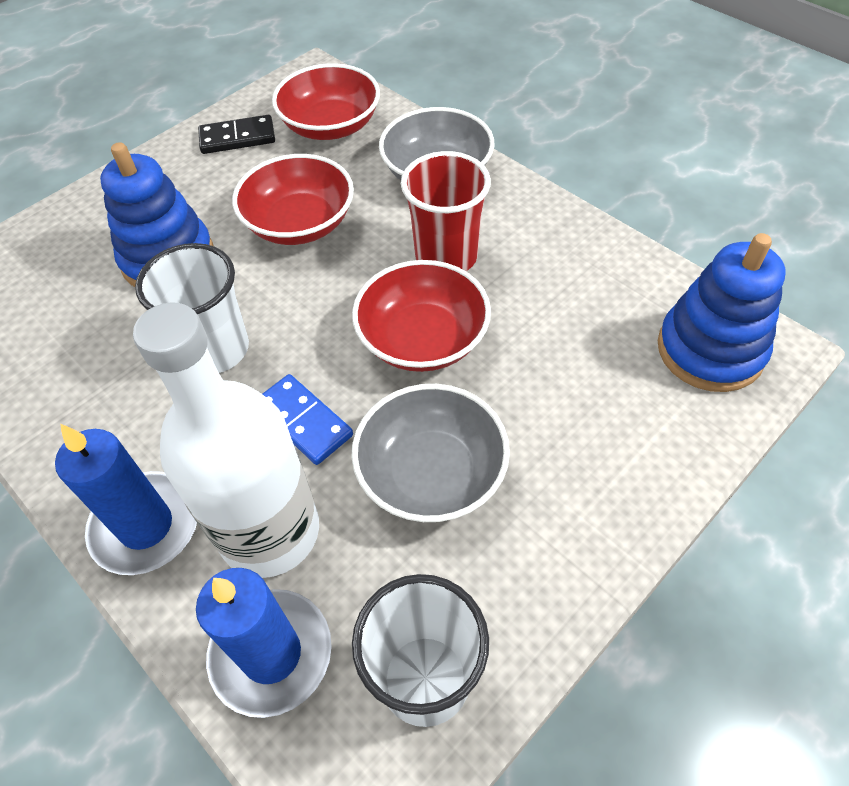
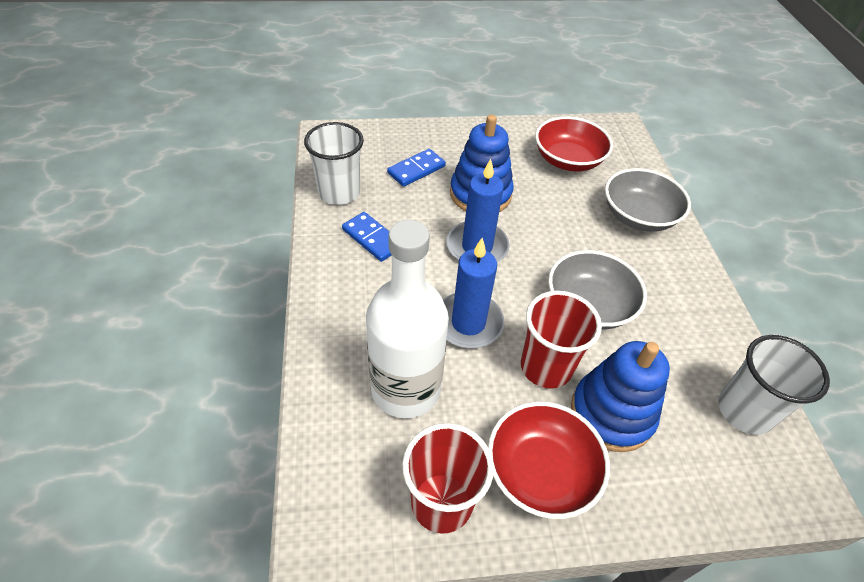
black domino: [198,115,275,154] = 1 -> none = 0
blue domino: [263,374,353,465] = 1 -> [342,212,392,262] [387,149,446,187] = 2
red bowl: [232,154,354,245] [272,63,380,140] [352,260,491,372] = 3 -> [488,402,610,519] [535,116,613,171] = 2
red cup: [401,151,491,271] = 1 -> [402,423,494,534] [521,291,602,389] = 2

